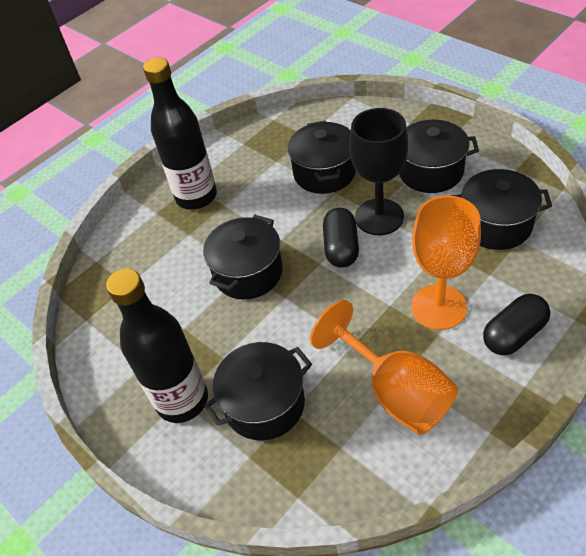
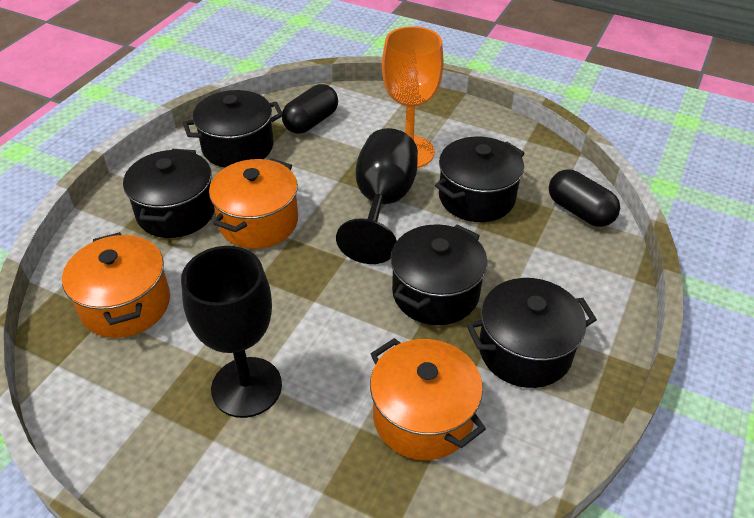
black bottle: [106,268,208,423] [143,57,217,210] = 2 -> none = 0
black goblet: [349,108,408,235] = 1 -> [181,246,282,418] [336,128,418,264] = 2
orange goblet: [310,300,458,435] [411,195,481,330] = 2 -> [382,26,444,168] = 1
orange pot: none = 0 -> [62,232,170,338] [209,158,298,249] [370,338,486,460] = 3

